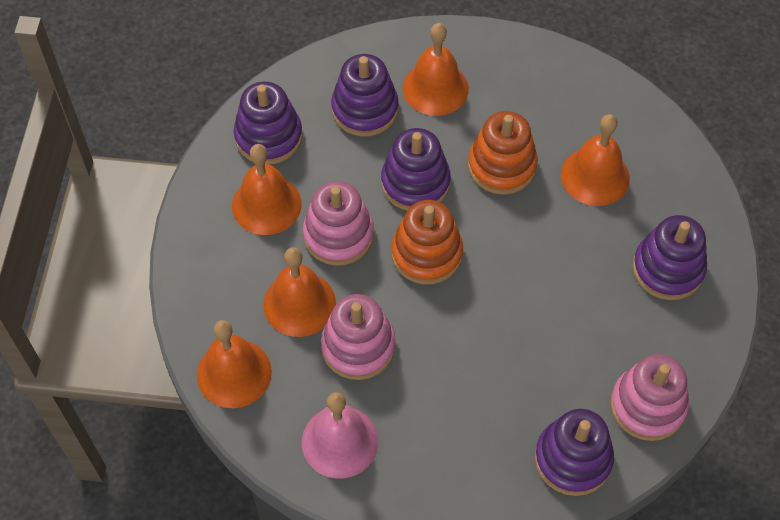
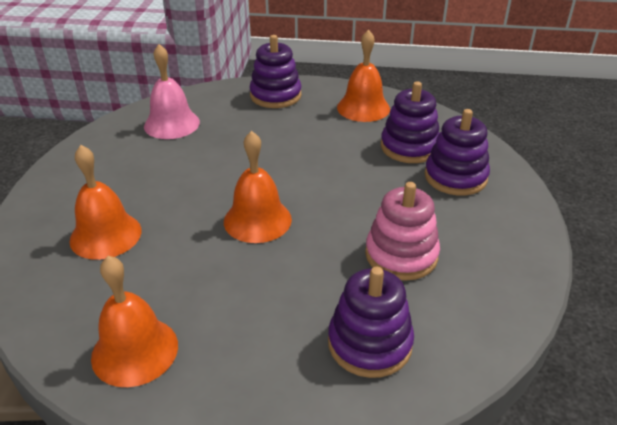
orange bell: [197,320,272,408] [232,144,302,235] [263,247,336,337] [403,23,469,116] [561,114,630,206] = 5 -> [69,145,142,260] [91,256,178,387] [224,131,292,243] [337,30,390,122] = 4
orange stacking toy: [392,200,463,285] [468,111,538,195] = 2 -> none = 0
pink stacking toy: [303,181,374,266] [321,294,396,380] [610,354,689,441] = 3 -> [365,182,440,281] = 1
purple stacking toy: [234,82,303,165] [331,54,399,137] [381,128,451,211] [535,409,614,496] [632,215,707,300] = 5 -> [249,35,302,108] [328,267,414,378] [381,81,439,163] [425,109,490,196] = 4

